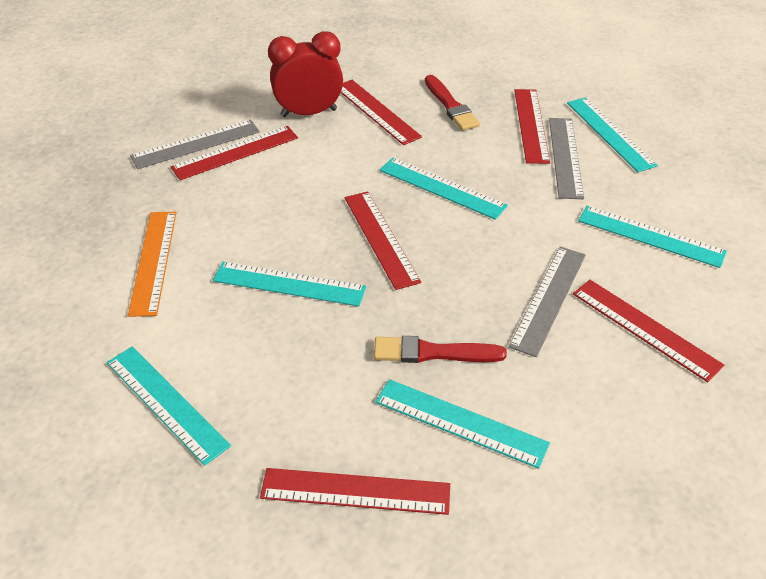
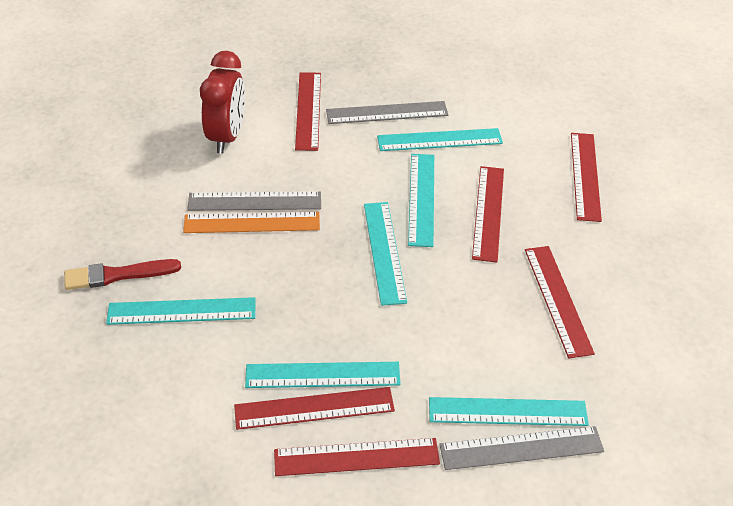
red brush: [374,336,507,363] [425,75,480,131] = 2 -> [64,259,181,290] = 1

